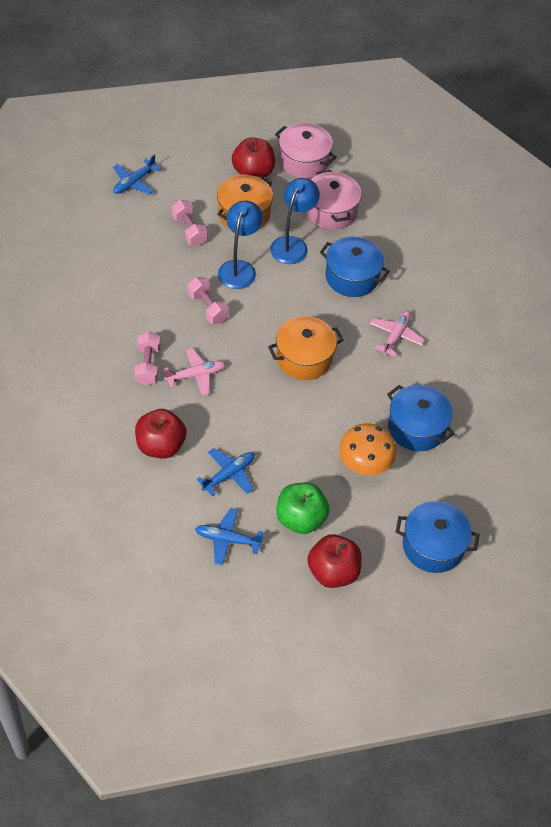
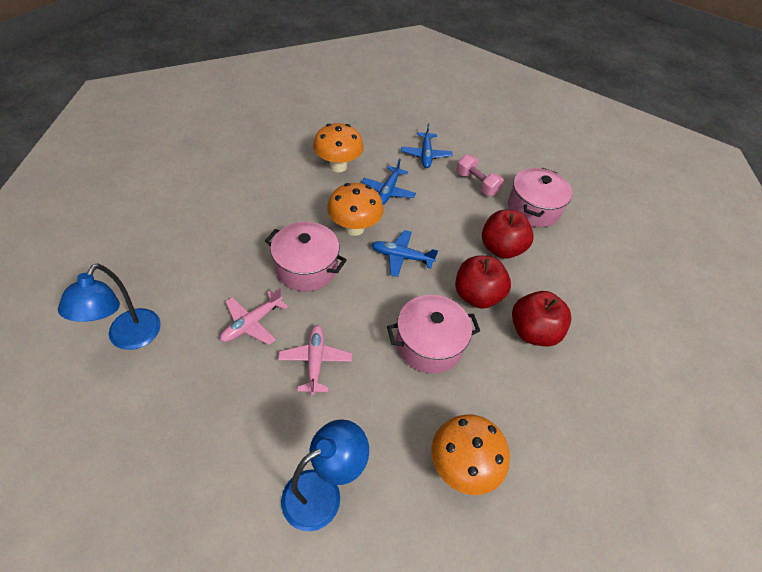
blue pot: [320,237,390,297] [387,385,455,451] [395,501,480,573] = 3 -> none = 0
green apple: [276,482,329,534] = 1 -> none = 0
orange mushroom: [339,423,396,475] = 1 -> [313,123,364,172] [327,183,384,236] [431,414,510,495] = 3
orange pot: [217,175,273,229] [268,316,344,380] = 2 -> none = 0
pink dumbbell: [134,331,161,385] [171,200,207,246] [187,277,229,324] = 3 -> [456,155,504,196] = 1
pink pot: [275,123,337,179] [306,170,361,230] = 2 -> [265,222,347,291] [387,295,480,373] [508,168,572,227] = 3

